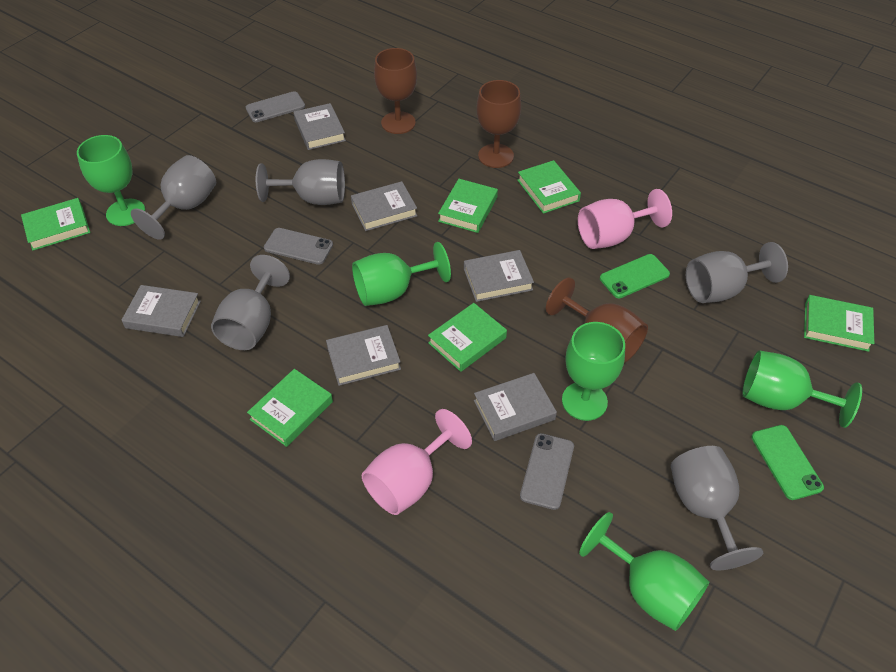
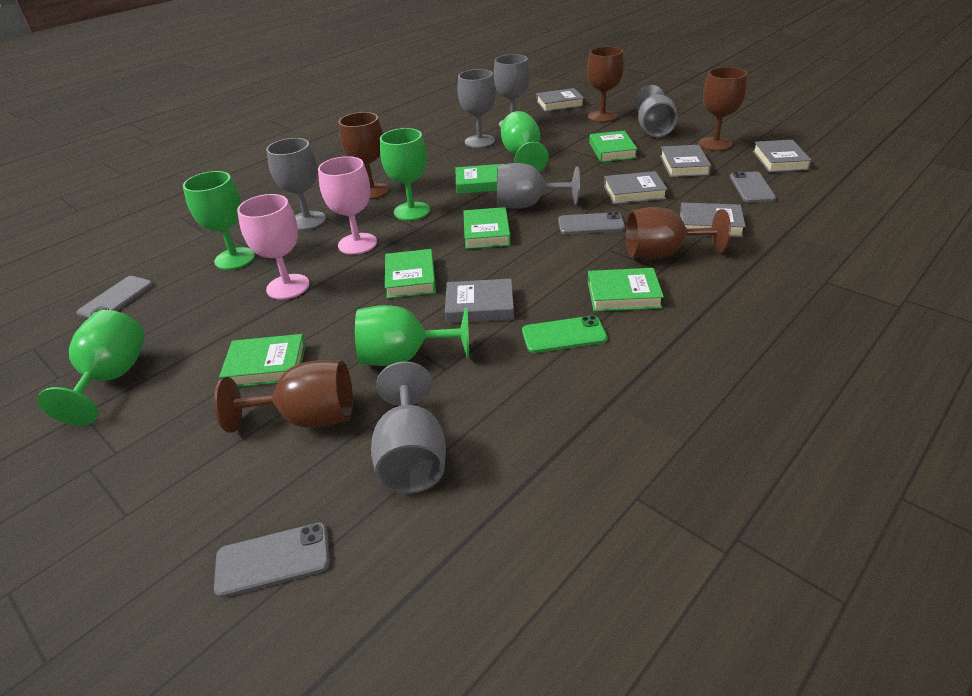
brown goblet: [374,48,417,134] [476,80,521,168] [546,278,648,363] = 3 -> [214,360,353,433] [339,112,389,200] [587,47,624,122] [626,207,731,259] [698,67,747,151] = 5
green phone: [600,254,670,298] [751,425,824,500] = 2 -> [522,315,607,353] = 1
grey goblet: [131,155,216,240] [211,255,290,350] [256,159,345,205] [671,446,764,570] [686,242,788,303] = 5 -> [266,138,326,230] [371,361,446,494] [457,69,496,148] [493,54,530,128] [497,163,580,209] [635,85,678,137] = 6
grey phone: [246,91,305,122] [264,228,333,265] [520,433,574,510] = 3 -> [76,276,153,319] [214,522,330,598] [558,212,625,234] [730,172,776,202] = 4

